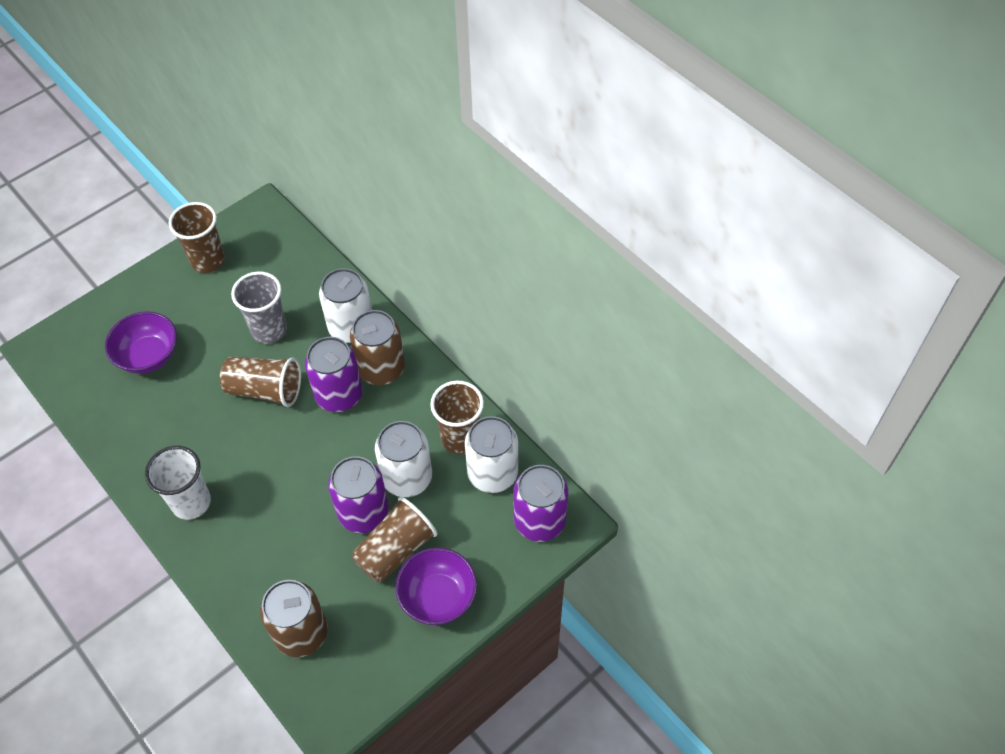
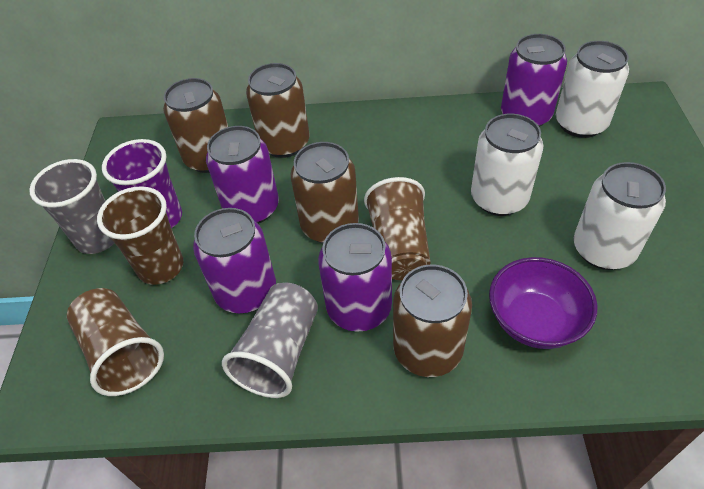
brown can: [260,580,328,657] [350,310,405,385] = 2 -> [163,78,228,173] [246,63,310,158] [291,142,359,243] [393,265,472,377] = 4
brown cup: [169,202,225,273] [220,356,301,407] [352,497,437,582] [430,381,484,454] = 4 -> [67,288,164,396] [97,186,184,285] [364,177,431,280] = 3
grey cup: [231,271,287,344] = 1 -> [29,159,114,254] [222,283,318,398] = 2
purple bowl: [105,311,177,374] [395,548,477,625] = 2 -> [489,257,598,349] = 1
purple can: [305,337,363,412] [328,456,389,533] [513,465,568,542] = 3 -> [193,208,276,313] [206,126,279,224] [318,223,392,332] [501,34,567,127] = 4
purple cup: none = 0 -> [102,139,182,228] = 1
white cup: [145,446,211,520] = 1 -> none = 0

